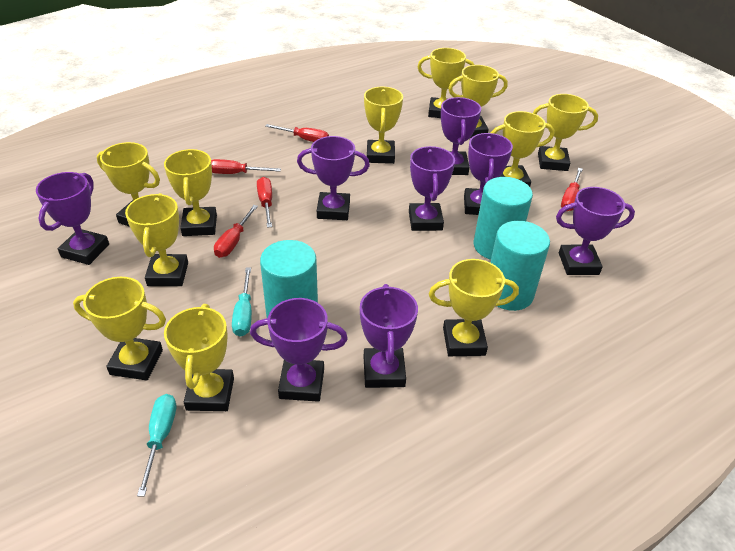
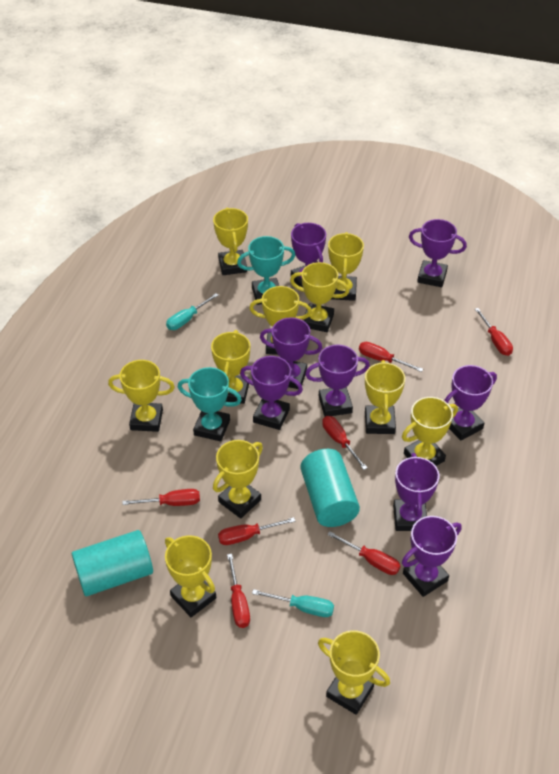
red screwdriver: [211,159,281,174] [214,205,258,258] [257,177,272,228] [265,124,329,142] [561,168,583,211] = 5 -> [122,489,200,506] [218,517,295,545] [227,554,250,628] [322,416,367,470] [327,531,401,575] [359,342,423,372] [475,308,513,356] = 7
turquoise cylinder: [260,240,318,318] [474,177,533,260] [490,221,550,311] = 3 -> [72,530,153,596] [300,449,360,527] = 2
turquoise trophy: none = 0 -> [178,367,242,441] [237,236,296,305] = 2

